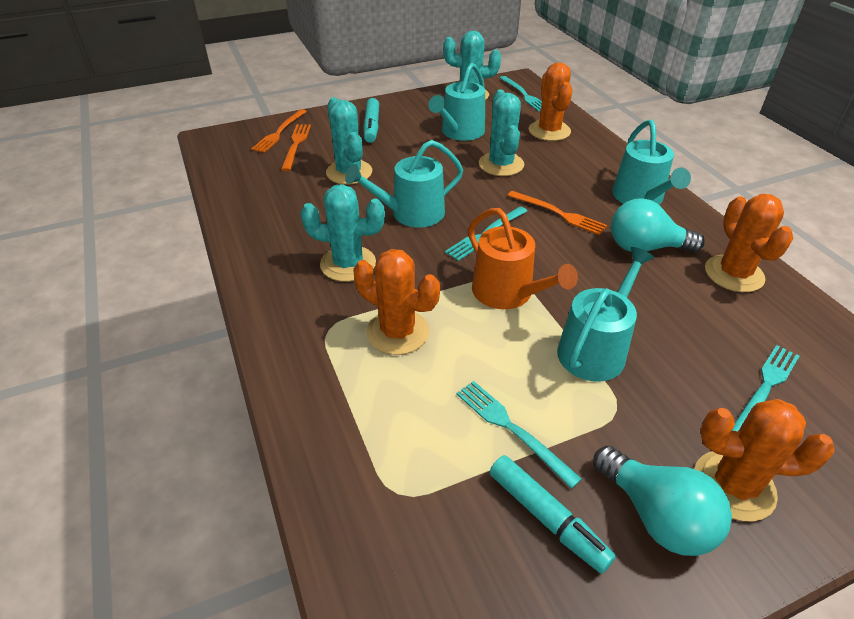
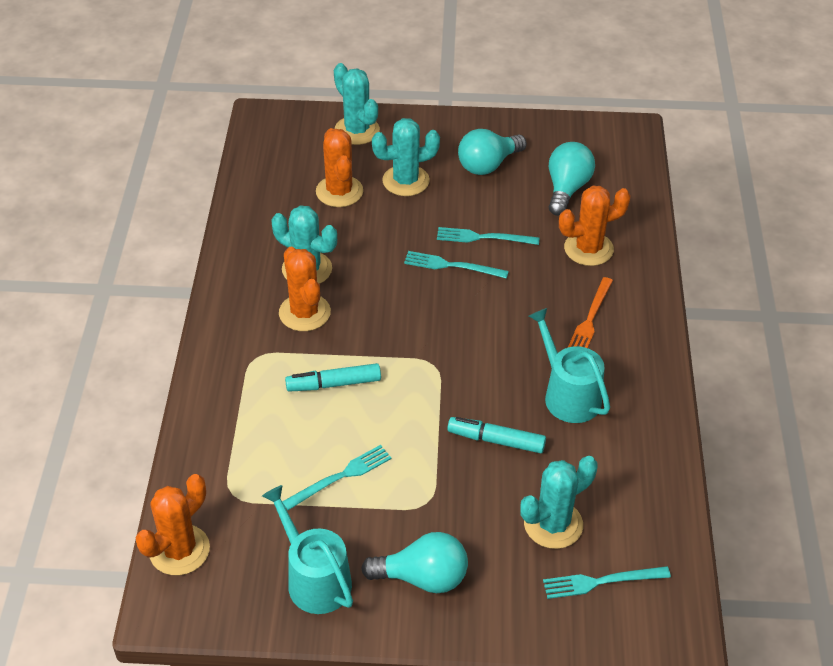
orange fork: [251,109,307,153] [281,124,311,171] [508,191,607,235] = 3 -> [568,277,613,348] = 1
orange watering can: [468,208,578,309] = 1 -> none = 0
turquoise light bulb: [593,446,732,556] [611,198,705,253] = 2 -> [361,532,468,593] [458,129,527,175] [549,142,595,216] = 3
turquoise watering can: [345,140,463,228] [428,63,485,141] [557,247,654,382] [612,120,691,205] = 4 -> [262,485,353,614] [529,308,610,423] = 2

